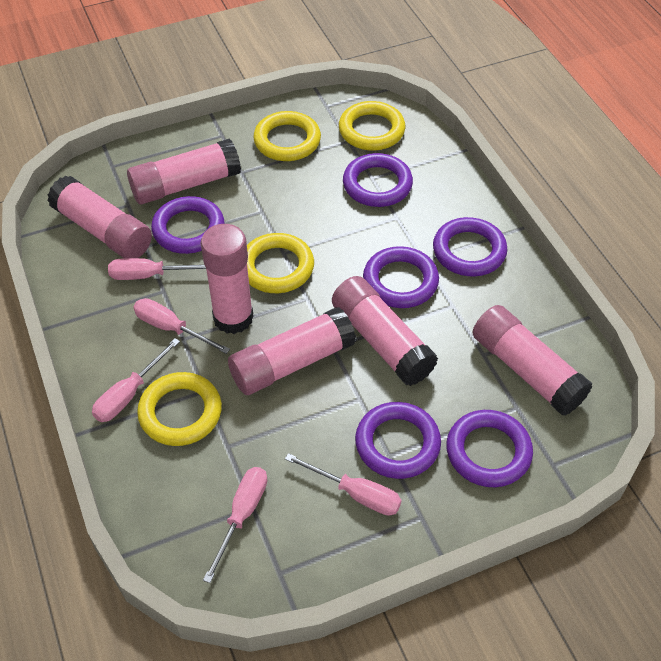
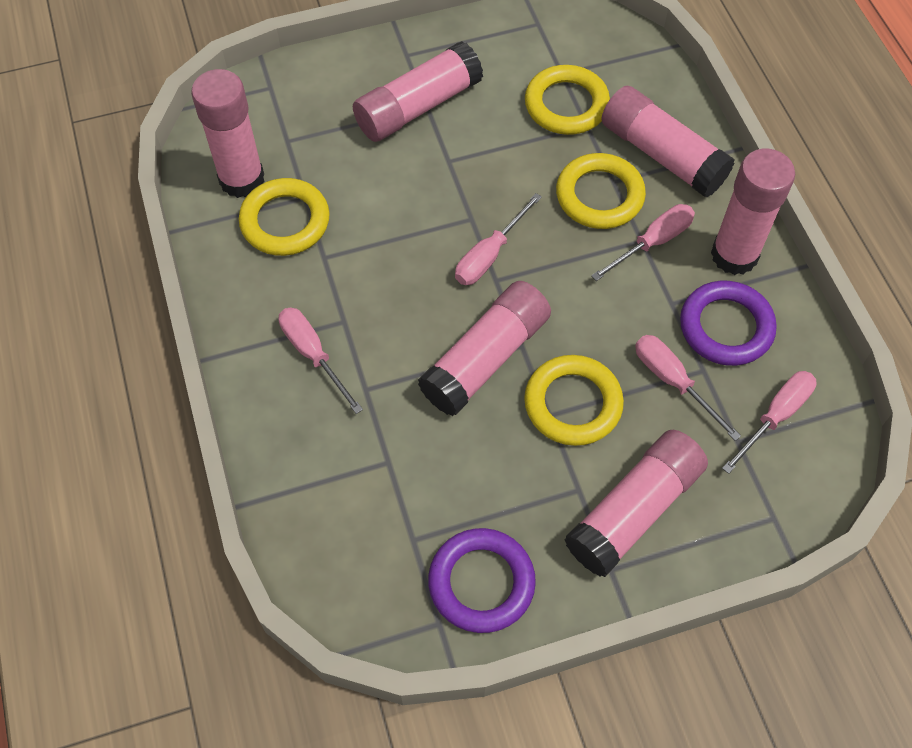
purple ring: [151,196,224,254] [343,153,413,207] [355,402,441,479] [363,246,439,308] [433,217,507,276] [446,410,533,487] = 6 -> [428,528,536,633] [680,281,777,366] = 2

